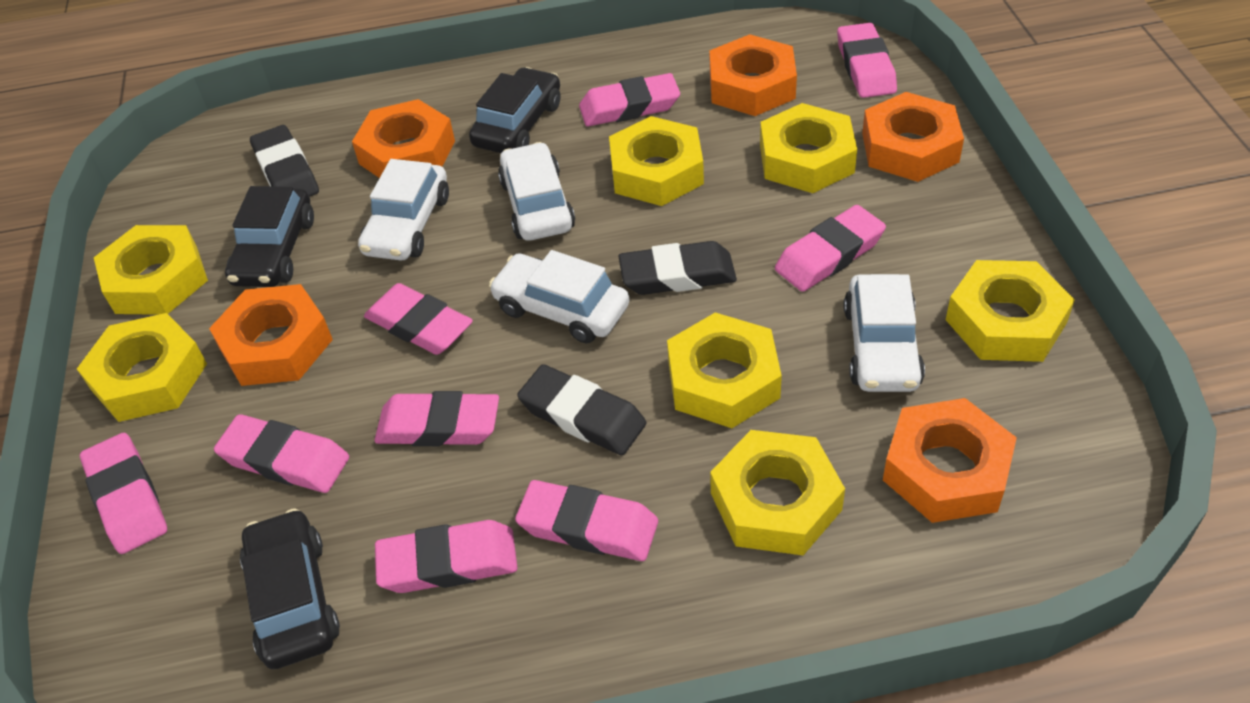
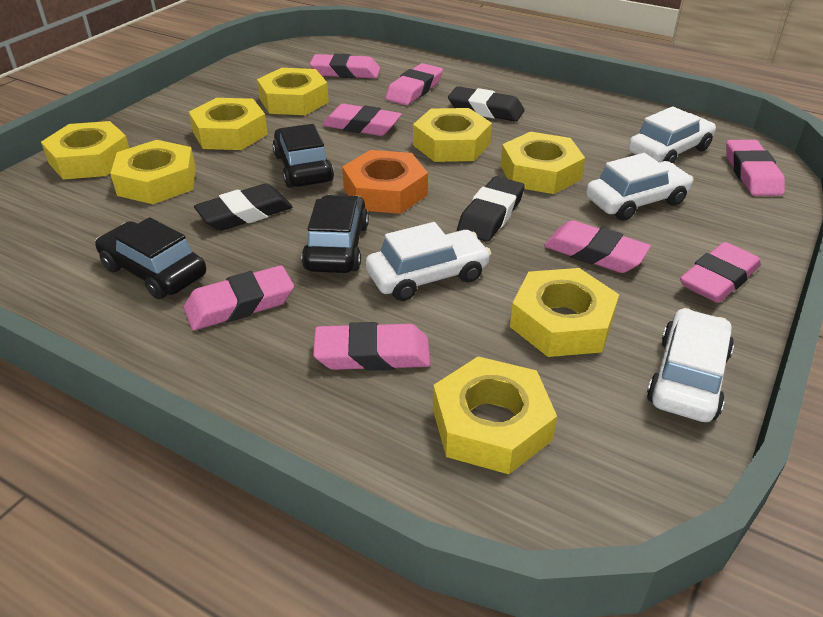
orange nut: [209,284,333,386] [352,99,455,178] [709,34,797,116] [862,92,964,182] [883,398,1017,523] = 5 -> [342,150,428,214] = 1
pink eraser: [80,433,167,554] [214,414,349,493] [364,283,473,355] [374,391,499,446] [375,520,517,593] [515,480,658,561] [579,73,680,126] [775,205,886,292] [837,23,897,98] = 9 -> [184,265,294,330] [310,53,380,79] [313,322,430,371] [322,104,402,136] [385,63,443,105] [544,220,651,273] [680,242,761,303] [726,140,785,196] = 8
yellow nut: [77,313,207,422] [94,225,208,315] [609,116,704,206] [667,313,782,428] [710,430,845,555] [760,103,857,193] [946,260,1075,362] = 7 -> [41,121,129,179] [110,140,196,204] [189,98,268,150] [257,68,329,115] [413,108,492,162] [433,356,557,474] [501,132,585,194] [510,268,619,357] = 8

